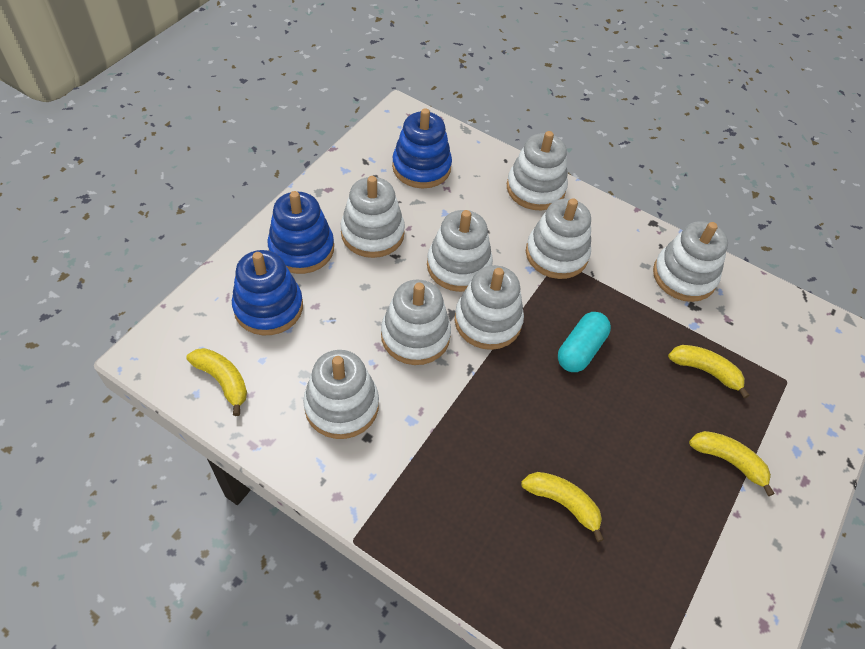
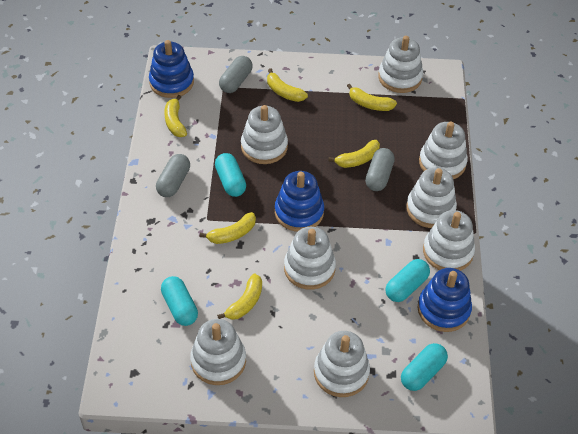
grey capsule: none = 0 -> [156,154,190,197] [219,56,253,93] [365,148,395,191] = 3
turquoise capsule: [558,312,611,372] = 1 -> [161,276,198,326] [215,153,246,197] [385,259,430,302] [401,343,448,391] = 4
yellow banana: [186,348,247,416] [521,472,604,542] [668,345,749,398] [689,431,775,496] = 4 -> [164,95,187,137] [200,212,256,244] [217,273,262,320] [267,68,308,102] [328,140,380,168] [347,84,397,111] = 6

